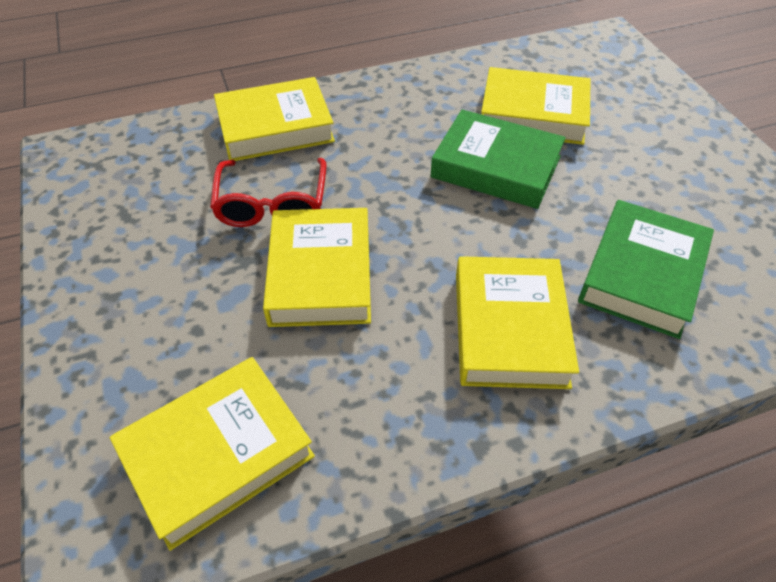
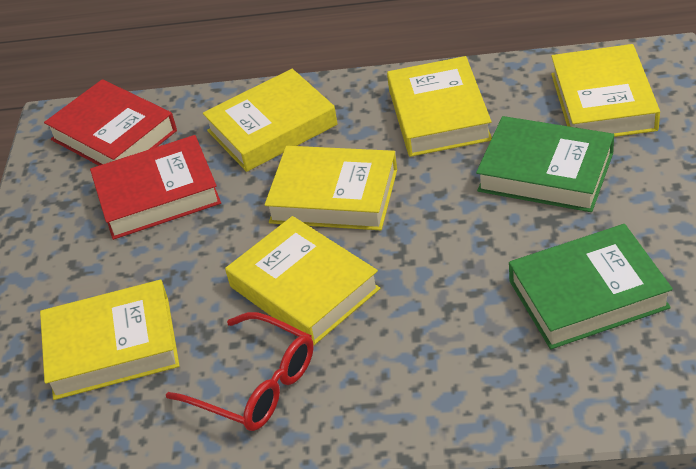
red book: none = 0 -> [44,79,177,166] [90,135,221,240] = 2
yellow book: [110,357,315,551] [214,77,335,161] [263,208,371,327] [456,256,579,389] [481,67,590,145] = 5 -> [40,280,180,400] [203,69,337,172] [225,216,380,346] [265,146,397,230] [387,56,492,157] [551,44,660,137] = 6

